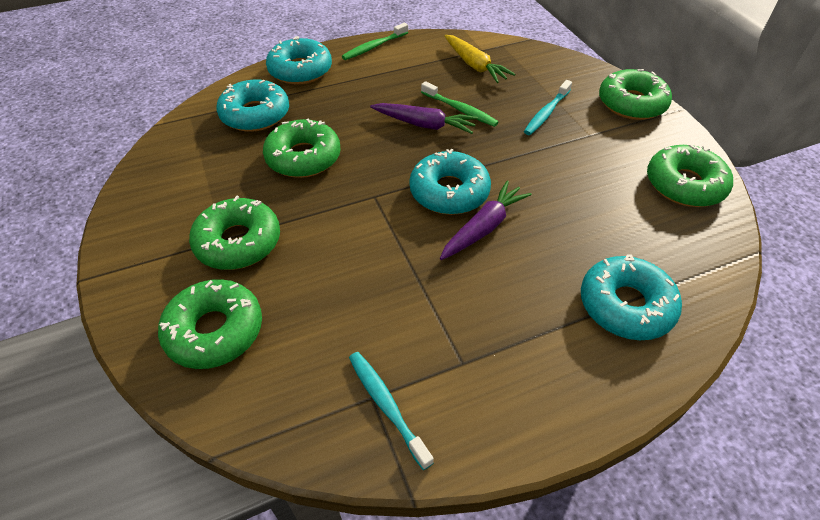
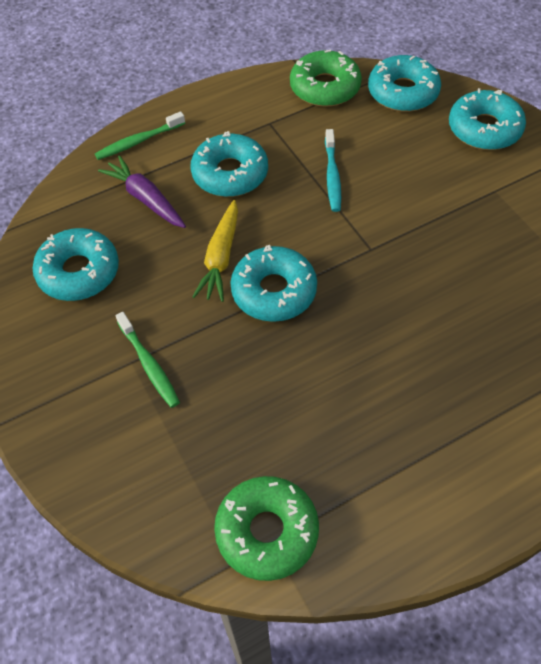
green donut: [158,279,262,369] [189,196,280,270] [263,119,341,178] [599,69,672,120] [647,144,733,207] = 5 -> [214,476,319,581] [290,50,362,107] = 2
purple carrot: [370,103,478,134] [440,180,532,260] = 2 -> [98,156,186,228] = 1
turquoise donut: [216,79,289,132] [266,36,332,85] [409,149,491,215] [581,254,682,340] = 4 -> [32,228,119,301] [190,131,268,197] [230,245,317,322] [368,55,441,112] [449,88,526,150] = 5
turquoise toothbrush: [349,352,434,470] [524,80,572,135] = 2 -> [325,129,341,212] = 1

